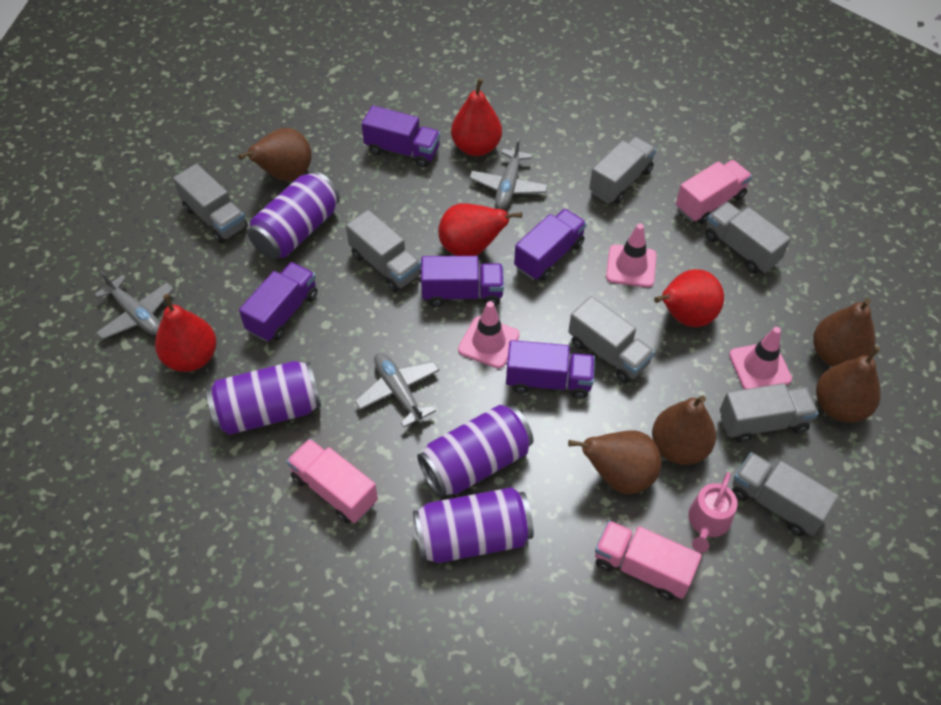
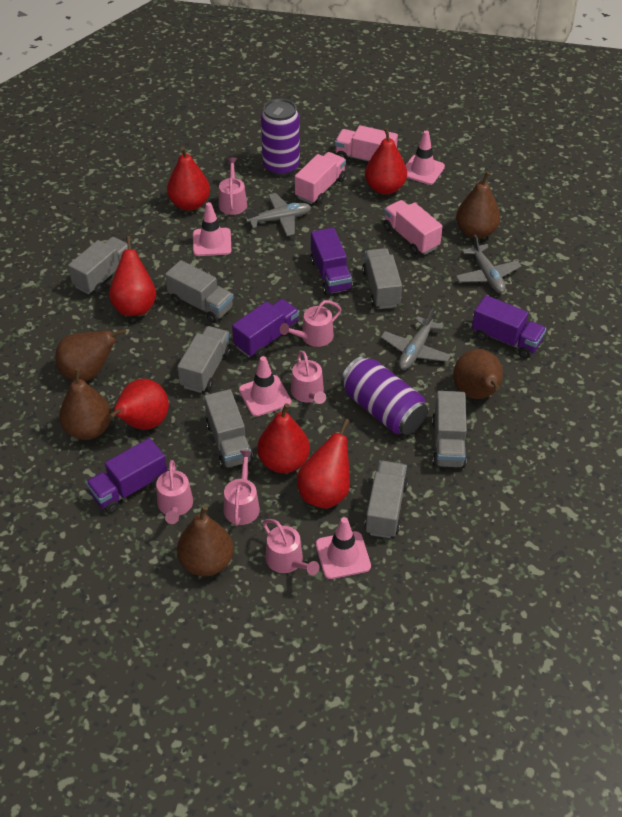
pink traffic cone: [458,301,520,369] [606,223,657,288] [729,327,792,389] = 3 -> [193,202,232,256] [239,356,291,417] [316,517,371,579] [405,130,445,185] = 4
pink watering can: [688,472,738,553] = 1 -> [156,460,193,524] [219,158,247,215] [224,450,260,526] [263,519,320,575] [280,300,342,347] [291,351,326,404] = 6
purple can: [206,361,321,435] [247,171,340,259] [413,487,534,563] [417,405,534,497] = 4 -> [261,99,300,176] [341,356,428,435] = 2
purple truck: [239,262,318,342] [362,105,440,167] [421,256,504,307] [506,340,595,399] [514,209,587,281] = 5 -> [86,438,167,513] [232,299,299,358] [311,228,353,295] [472,295,546,358] = 4
red pear: [155,294,217,372] [438,203,522,256] [451,79,502,156] [654,269,724,327] = 4 -> [108,379,169,430] [109,236,156,316] [167,147,210,211] [257,403,310,473] [297,418,350,509] [365,128,407,195] = 6

